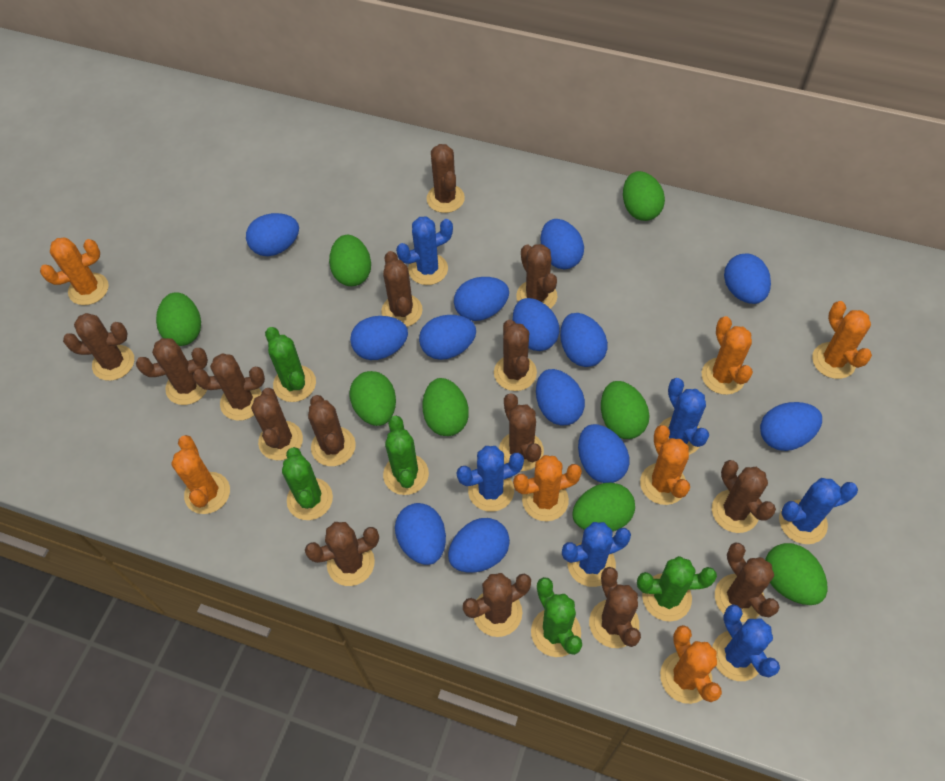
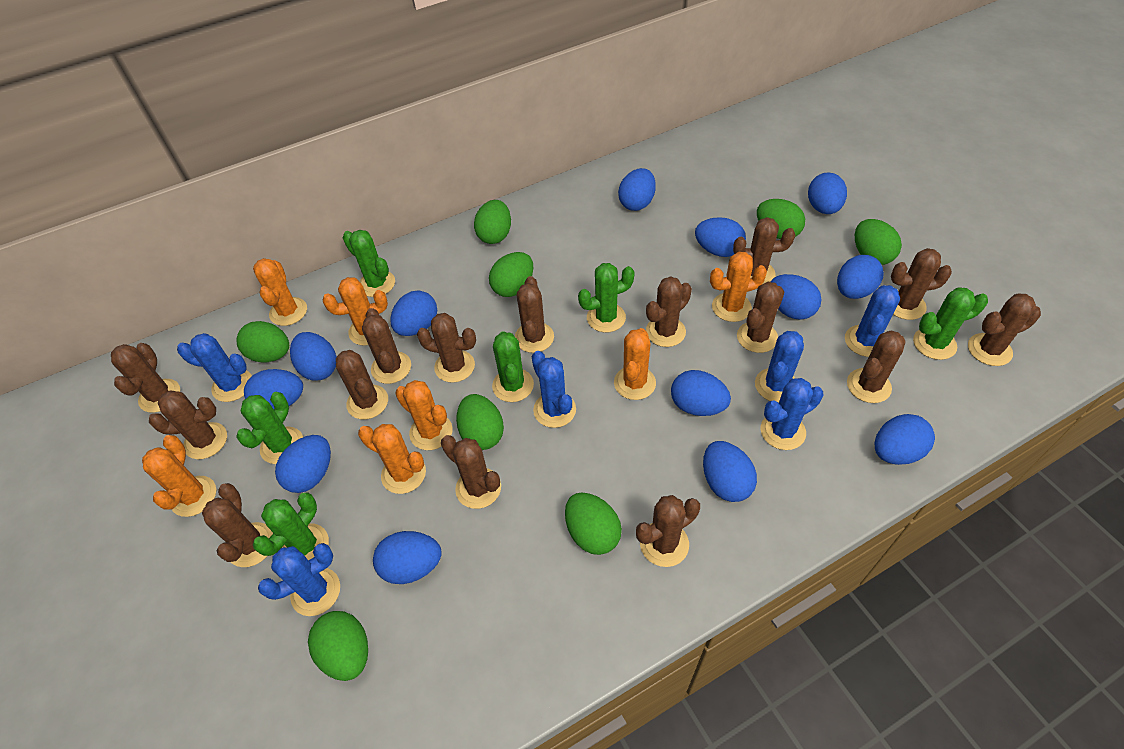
green cactus: [265,327,316,402] [282,447,333,520] [383,416,429,495] [531,577,582,657] [637,556,717,622] = 5 -> [236,392,303,464] [253,492,329,560] [343,230,395,297] [492,331,534,402] [578,263,635,332] [913,287,988,360] = 6

